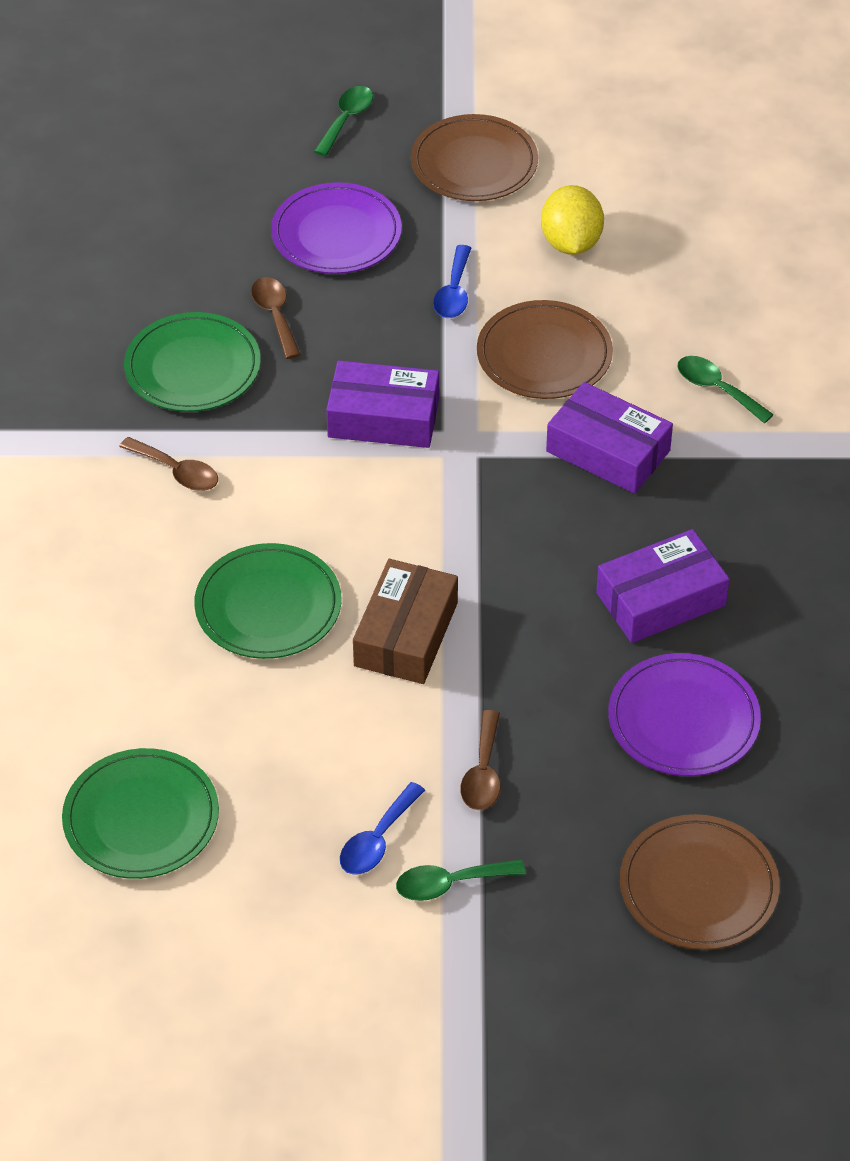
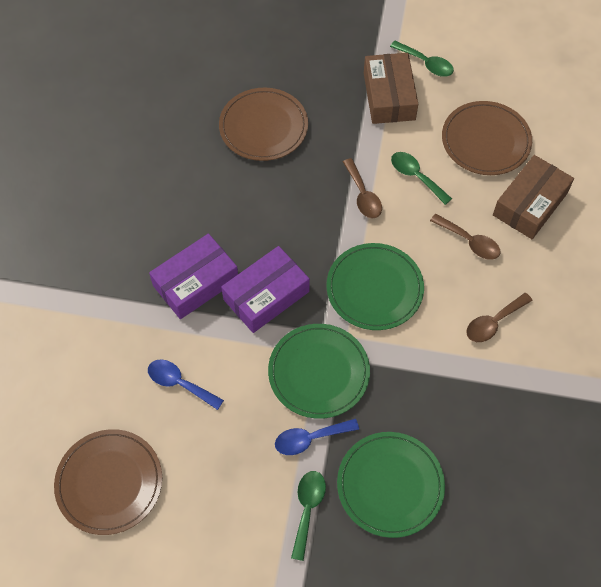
brown box: [353,559,458,684] = 1 -> [364,53,418,124] [493,155,574,239] = 2
purple box: [326,360,439,448] [546,382,673,494] [596,529,729,643] = 3 -> [149,234,238,319] [221,246,310,333] = 2
purple plate: [271,182,402,274] [608,653,761,776] = 2 -> none = 0
yellow lemon: [541,185,604,255] = 1 -> none = 0

